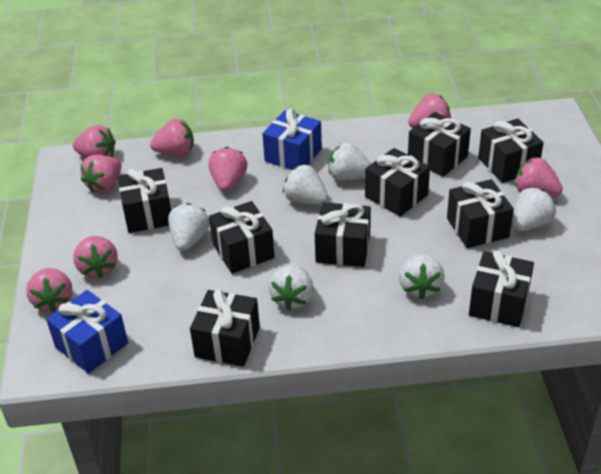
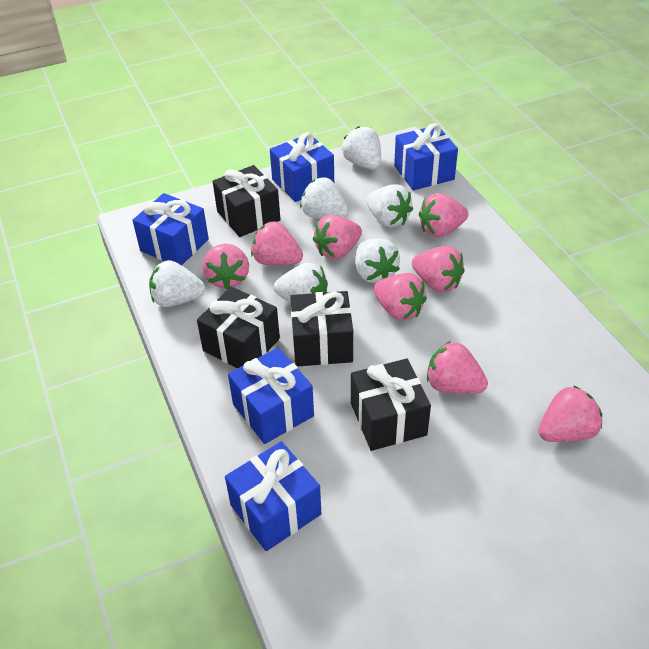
black gift: [118,168,171,233] [190,289,260,366] [209,201,275,274] [315,202,371,267] [365,148,430,216] [408,112,471,177] [447,179,514,248] [469,251,534,327] [478,119,544,183] = 9 -> [197,286,280,368] [213,165,280,237] [290,291,353,367] [351,359,431,451] = 4
blue gift: [46,290,128,374] [262,109,322,170] = 2 -> [132,193,209,265] [225,441,321,551] [228,347,314,444] [270,132,334,202] [394,123,458,191] = 5

